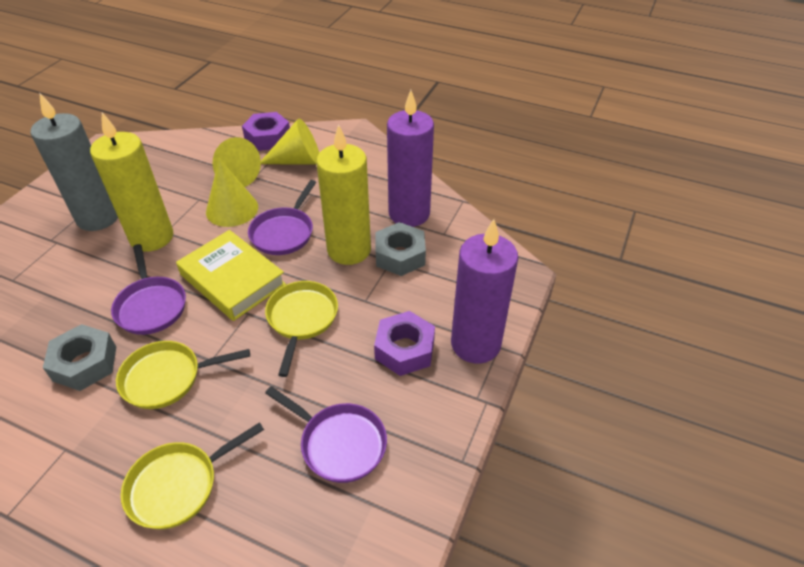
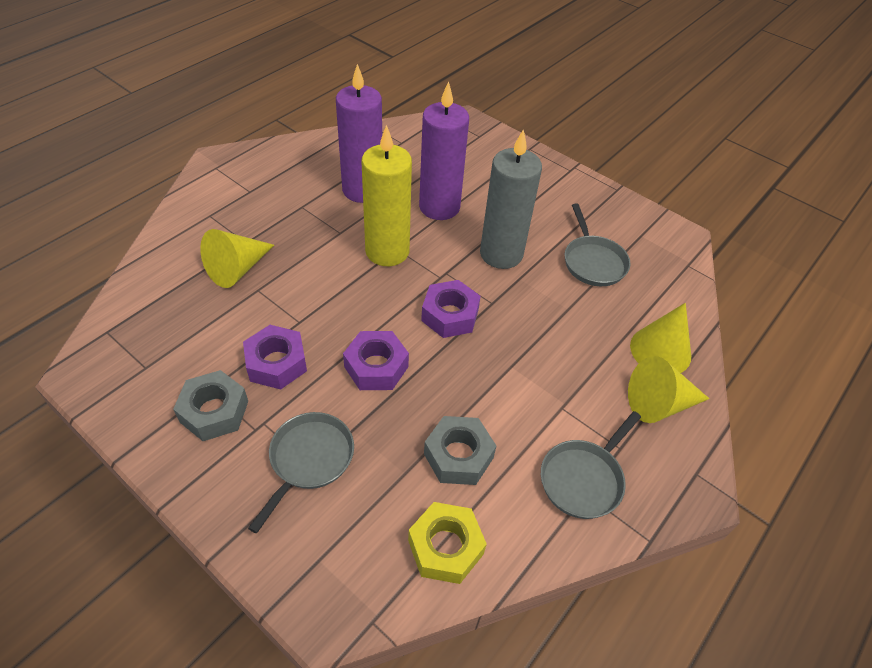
grey pan: none = 0 -> [248,412,354,534] [541,411,641,519] [565,203,631,286] = 3
purple nut: [242,112,290,151] [374,311,435,376] = 2 -> [243,325,307,390] [343,331,409,390] [421,280,481,338] = 3
purple pan: [111,244,186,335] [248,180,316,255] [265,386,387,483] = 3 -> none = 0
yellow book: [176,230,286,321] = 1 -> none = 0
yellow candle: [90,112,173,252] [316,124,371,265] = 2 -> [361,125,412,266] = 1
yellow nut: none = 0 -> [408,502,487,584] = 1
yellow pan: [116,341,250,409] [121,422,264,529] [265,281,338,377] = 3 -> none = 0

